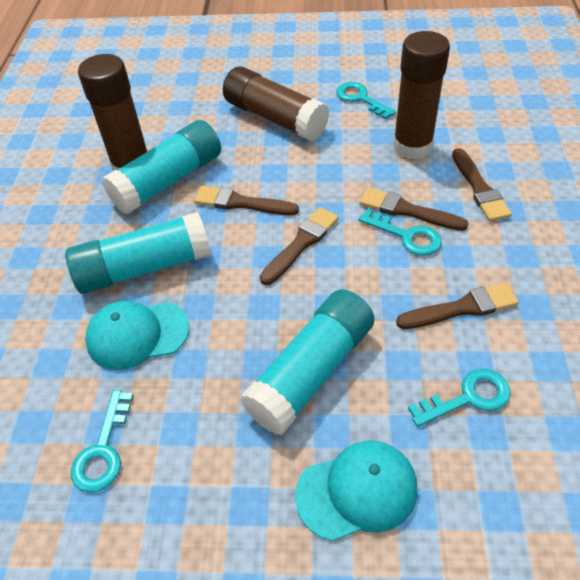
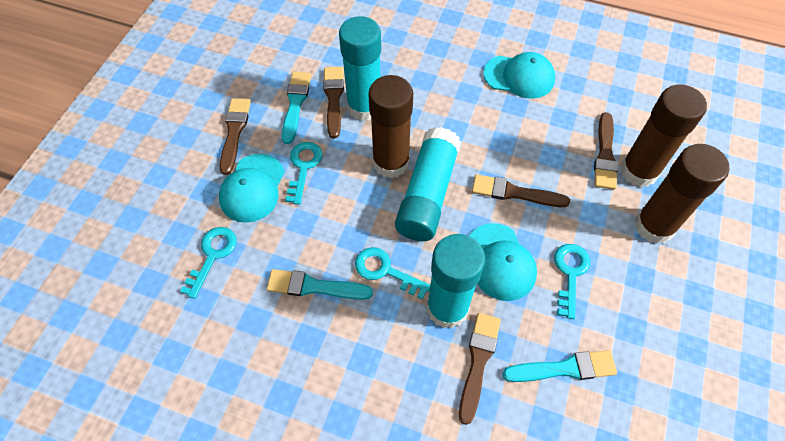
turquoise brush: none = 0 -> [267,269,373,300] [282,72,311,144] [502,350,617,382] = 3
turquoise cap: [85,301,189,370] [295,440,418,541] = 2 -> [219,154,284,223] [470,223,537,301] [483,52,555,99] = 3

